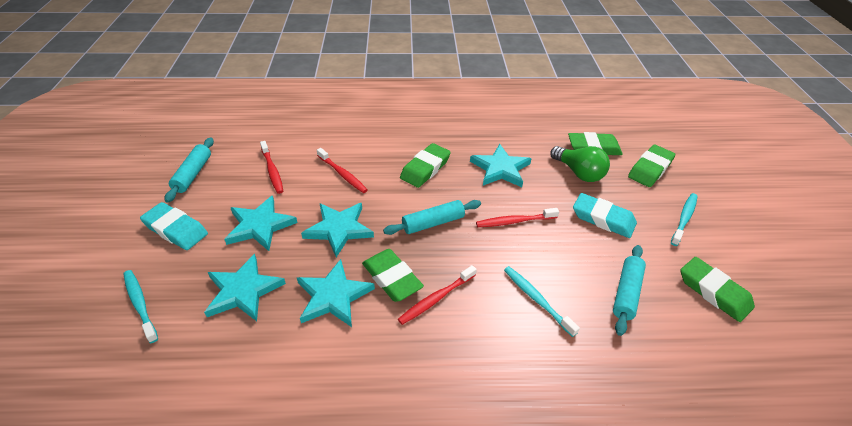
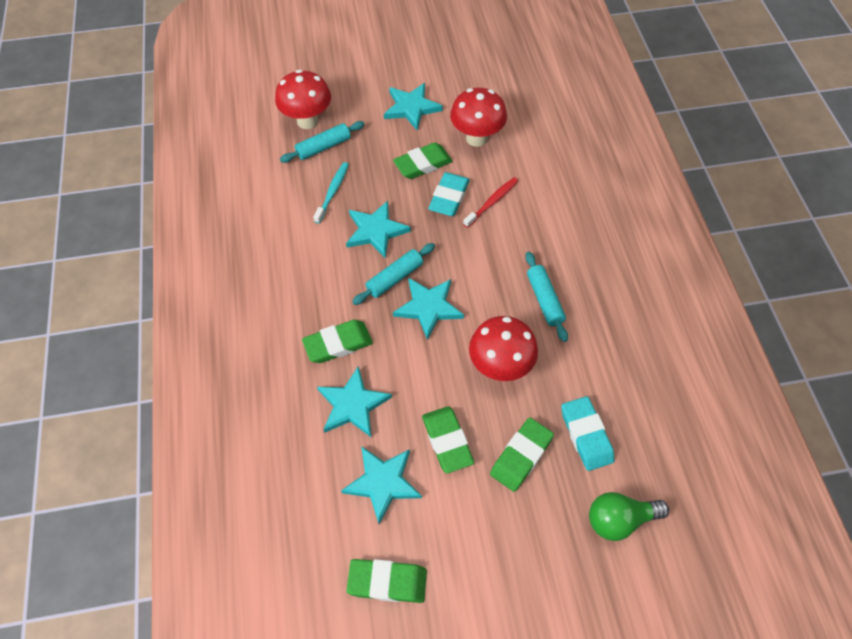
red mushroom: none = 0 -> [275,70,331,129] [450,88,507,147] [469,316,538,381] = 3
red toothbrush: [260,141,283,194] [317,148,368,193] [398,265,477,325] [476,208,559,227] = 4 -> [463,177,518,228] = 1
turquoise toothbrush: [123,270,158,343] [504,266,580,337] [671,193,698,246] = 3 -> [313,162,349,224] = 1

